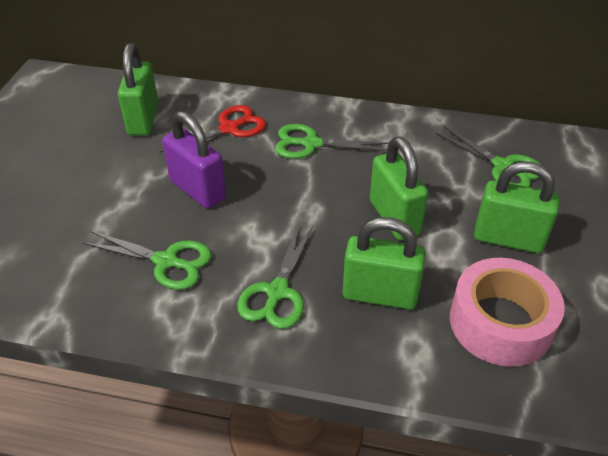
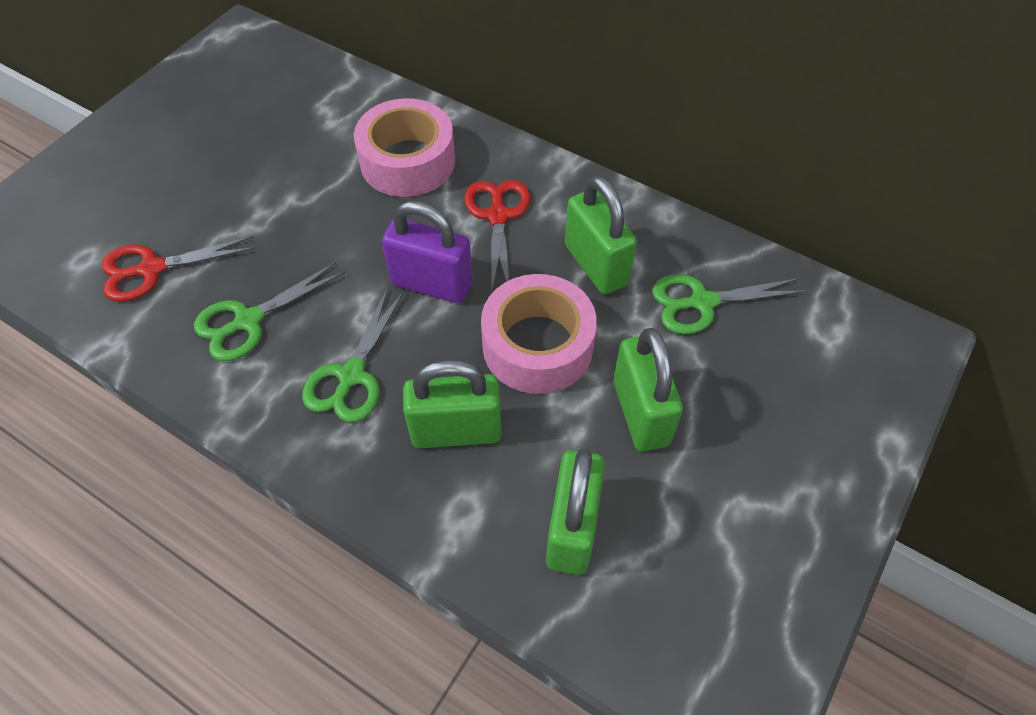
green scissors: [82,231,212,290] [237,224,313,329] [275,124,389,159] [435,126,540,187] = 4 -> [194,262,345,362] [302,287,404,422] [652,274,808,334] = 3
pink tape: [450,258,565,367] = 1 -> [354,98,455,197] [481,274,597,394] = 2
red scissors: [159,105,266,153] = 1 -> [101,236,256,302] [464,180,531,290] = 2

